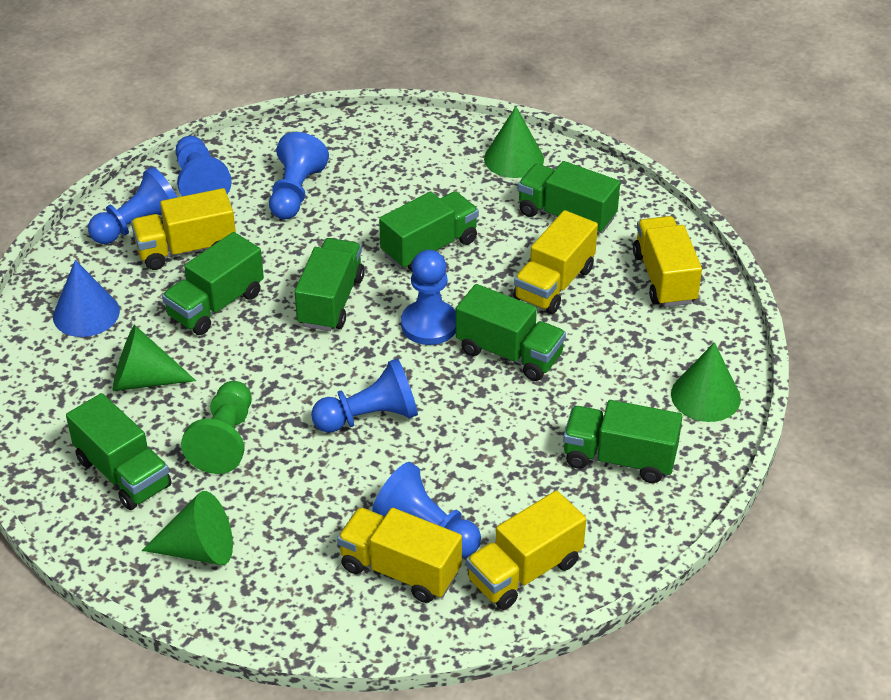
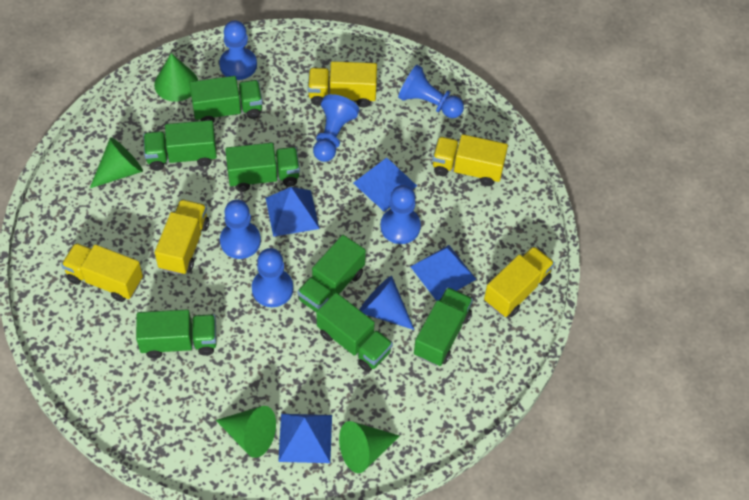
blue pyramid: none = 0 -> [266,187,320,237] [278,414,332,463] [353,158,417,212] [410,245,476,301] = 4
green pawn: [181,381,251,474] = 1 -> none = 0

